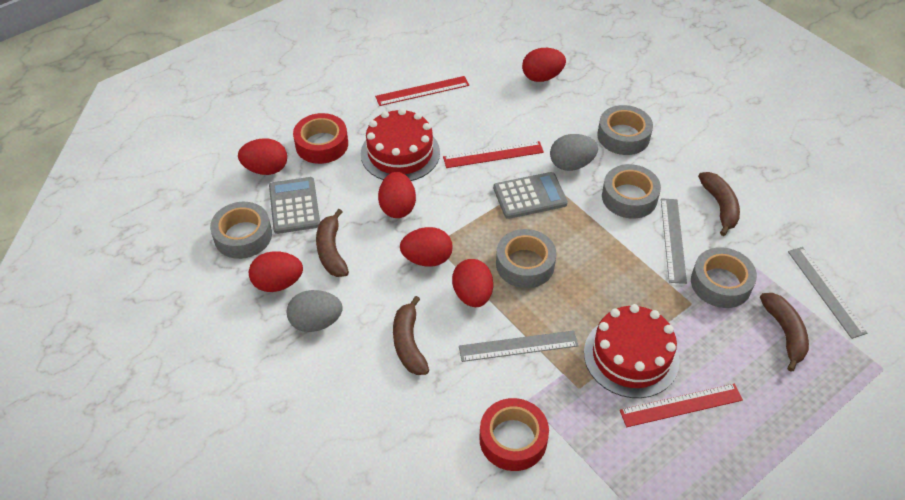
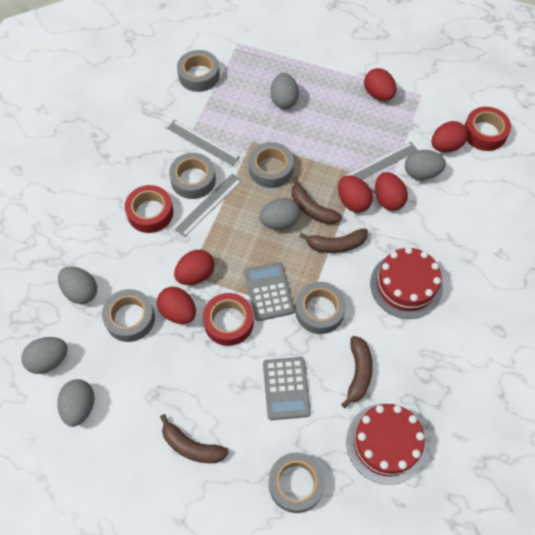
grey egg: [287,290,342,332] [550,134,598,171] = 2 -> [21,337,68,374] [57,379,94,427] [58,267,97,304] [259,198,300,230] [270,73,299,109] [405,150,446,180] = 6
grey tape: [210,202,272,259] [496,229,556,288] [597,105,653,155] [602,164,661,219] [691,247,757,308] = 5 -> [102,289,155,342] [169,153,216,199] [177,50,220,92] [249,142,294,188] [269,452,325,513] [295,282,346,334] = 6
red ruler: [375,76,469,106] [443,141,544,168] [620,384,743,427] = 3 -> none = 0
red tape: [293,113,348,164] [479,398,549,471] = 2 -> [125,185,173,233] [203,293,254,346] [464,107,511,151] = 3

